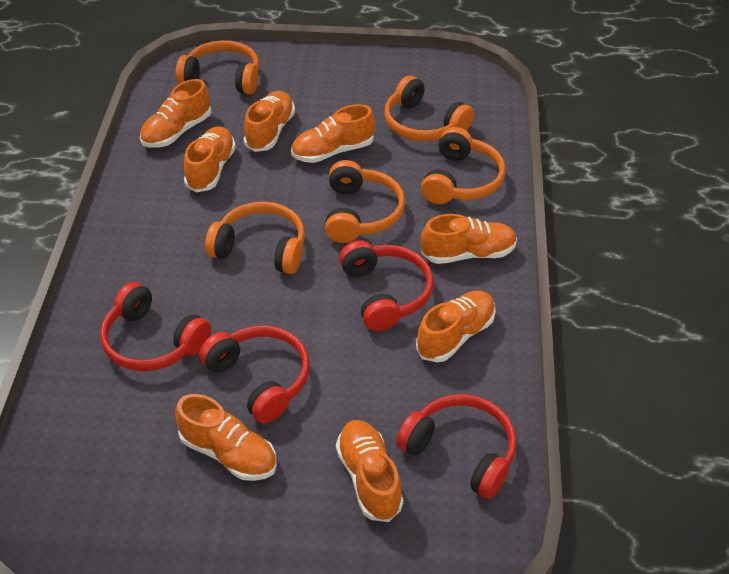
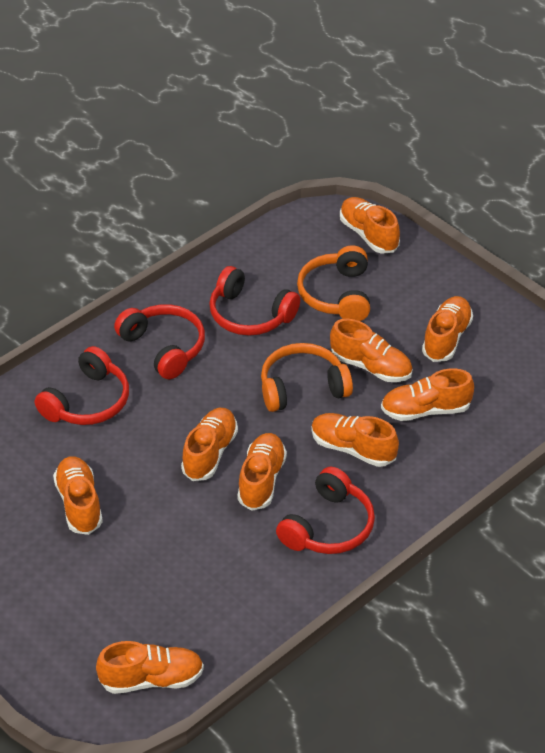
orange headphones: [176,40,259,95] [205,202,305,274] [325,160,405,243] [384,75,474,141] [421,127,506,204] = 5 -> [261,343,353,412] [297,245,370,321] = 2
orange shoe: [140,79,212,148] [175,394,277,481] [184,126,236,192] [244,91,295,152] [291,104,375,163] [336,420,404,522] [416,291,496,362] [421,214,517,264] = 8 -> [53,456,103,535] [96,641,204,694] [181,408,238,481] [237,433,287,511] [311,413,399,467] [330,319,413,382] [340,197,400,254] [381,368,474,421] [422,296,473,362] = 9

